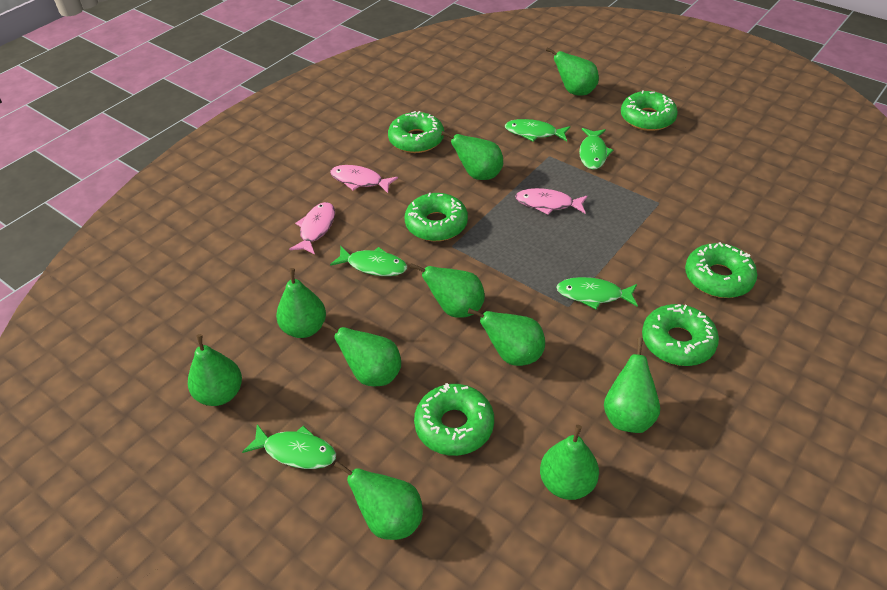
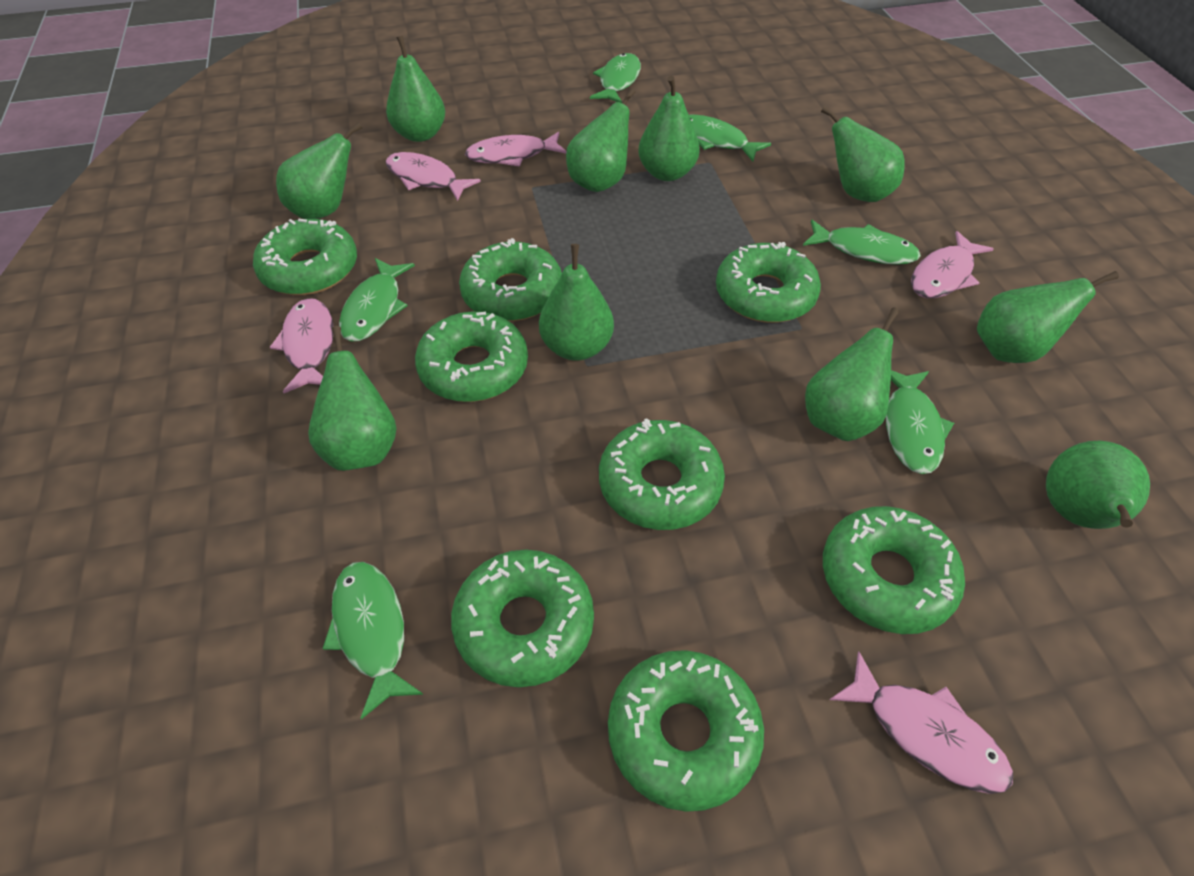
green donut: [388,111,444,153] [405,193,468,241] [414,383,494,456] [621,90,678,131] [642,304,719,366] [685,242,757,298] = 6 -> [253,219,357,295] [415,311,528,402] [451,550,594,687] [459,238,562,321] [599,419,725,530] [608,650,764,812] [716,242,821,323] [823,506,965,634] = 8
green fish: [242,424,336,469] [330,247,407,276] [505,119,570,141] [556,277,638,310] [579,128,613,170] = 5 -> [323,562,423,719] [339,258,415,342] [590,53,641,103] [689,114,771,162] [803,220,921,265] [886,370,954,474] = 6
pink fish: [289,202,335,255] [330,165,398,193] [515,188,587,215] = 3 -> [270,298,333,393] [386,152,481,201] [465,132,567,167] [830,652,1013,794] [911,231,994,298] = 5

